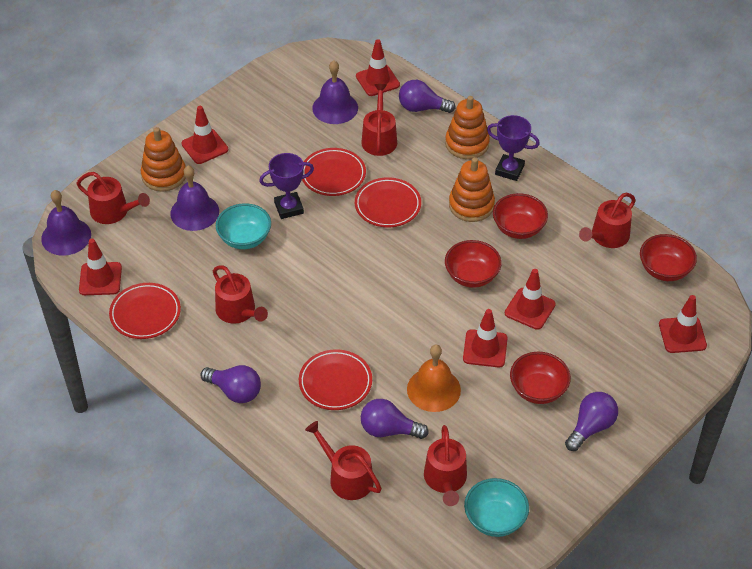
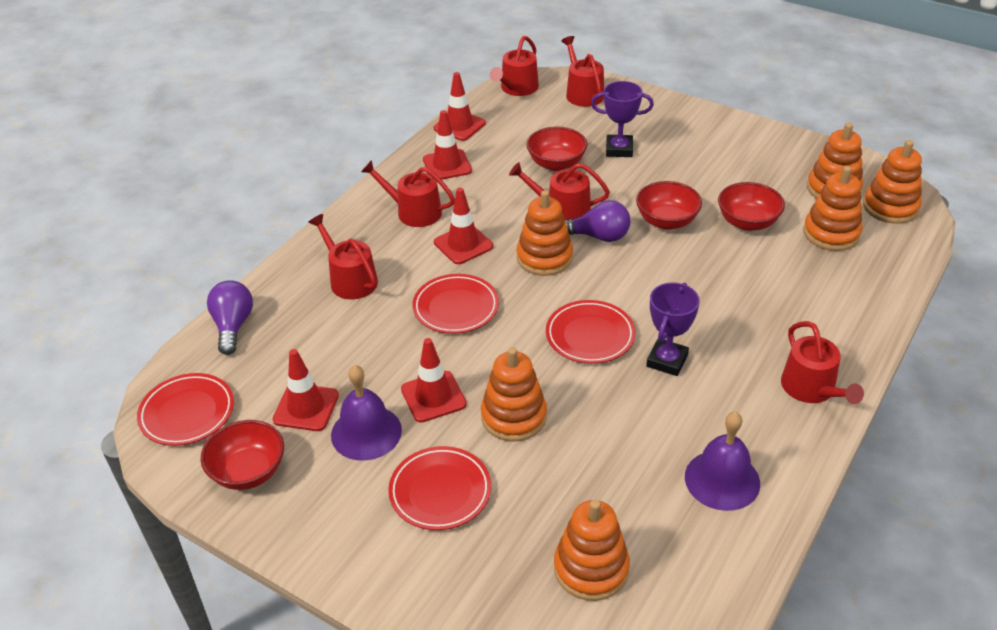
orange bell: [407,344,461,412] = 1 -> none = 0
orange stacking toy: [141,127,186,192] [445,96,490,159] [449,157,495,222] = 3 -> [481,347,547,442] [517,190,573,276] [554,499,630,601] [803,166,863,251] [807,123,863,199] [863,140,922,224] = 6
purple bell: [41,190,91,256] [170,166,219,231] [312,61,358,124] = 3 -> [331,365,402,461] [685,412,760,511] = 2
purple light bulb: [201,365,261,403] [361,399,429,439] [399,80,456,113] [565,392,618,451] = 4 -> [207,280,253,355] [565,200,631,242] = 2
red traffic cone: [79,239,122,295] [181,106,228,164] [356,39,400,96] [463,309,508,368] [505,269,556,330] [659,295,707,353] = 6 -> [273,349,339,431] [401,338,467,423] [423,110,472,180] [434,72,486,141] [434,188,493,264] = 5
turquoise bowl: [216,203,271,249] [464,478,529,537] = 2 -> none = 0

